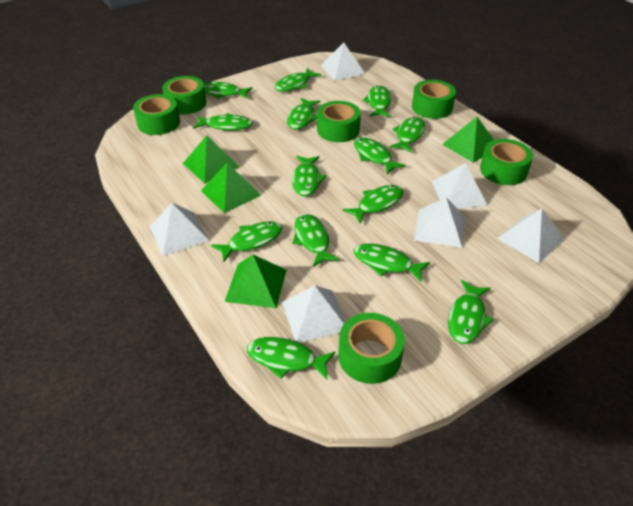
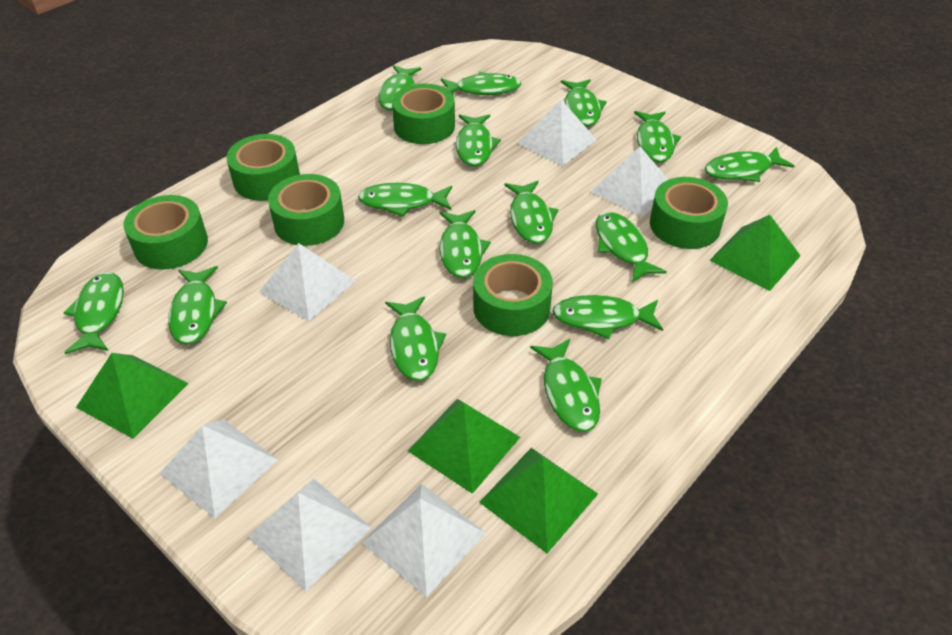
green fish: [193,113,253,130] [204,82,253,99] [211,221,282,262] [247,337,335,380] [275,68,321,92] [287,98,320,130] [292,156,326,196] [293,214,340,267] [343,185,403,224] [354,137,406,174] [354,244,430,282] [362,85,391,117] [390,117,425,153] [448,280,494,344] = 14 -> [63,272,124,354] [168,266,227,345] [358,183,452,217] [378,65,422,111] [385,296,446,381] [439,210,491,278] [441,72,521,95] [456,114,501,166] [504,181,559,244] [530,339,602,432] [552,295,663,339] [561,79,607,127] [596,212,667,283] [634,111,681,163] [705,147,794,182] = 15

